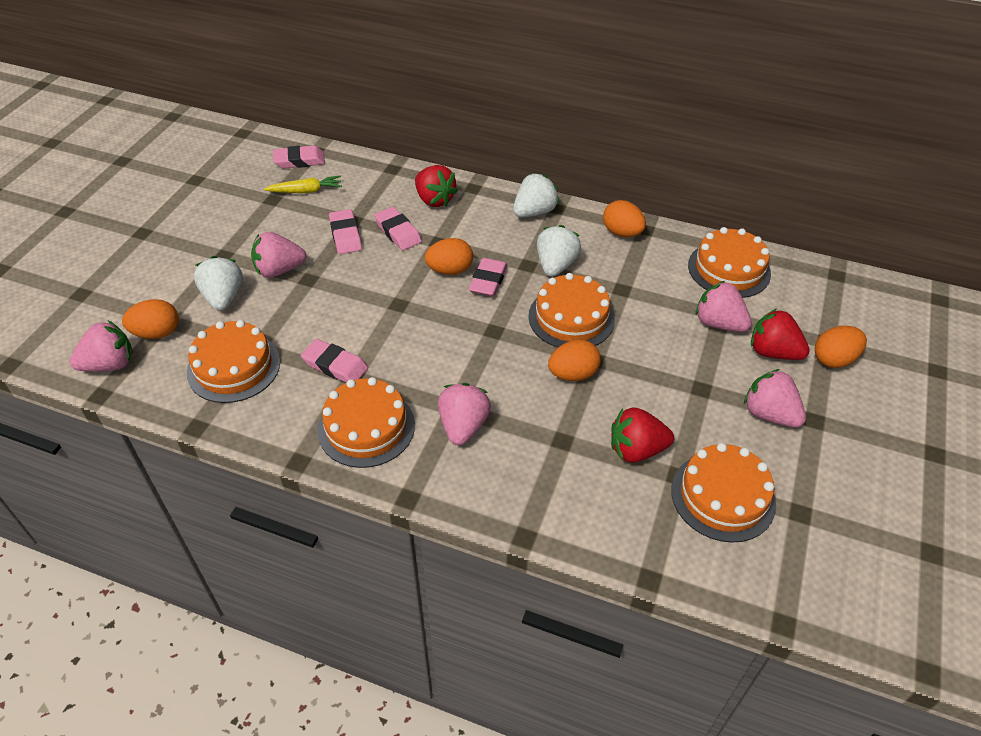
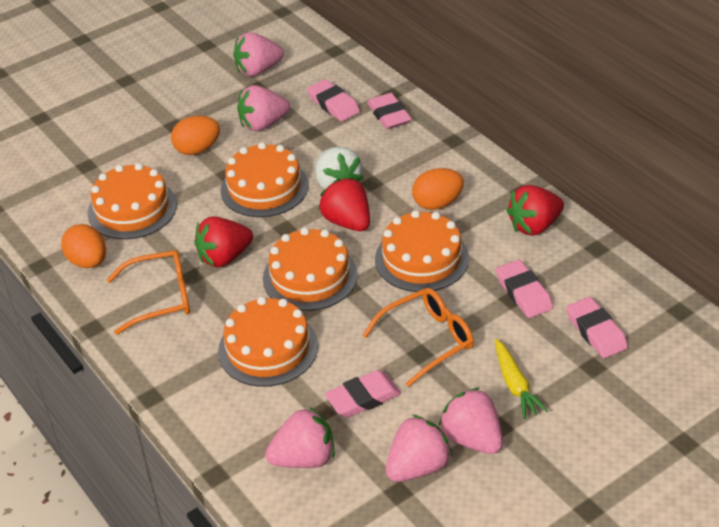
orange egg: [122,299,179,339] [425,238,473,275] [548,340,601,381] [603,200,646,237] [815,326,867,368] = 5 -> [61,224,106,268] [171,116,220,155] [412,168,464,210] = 3
orange glasses: none = 0 -> [107,250,190,335] [362,288,474,387] = 2
white strawberry: [194,256,243,311] [513,173,559,217] [537,225,581,277] = 3 -> [315,147,363,190] = 1

